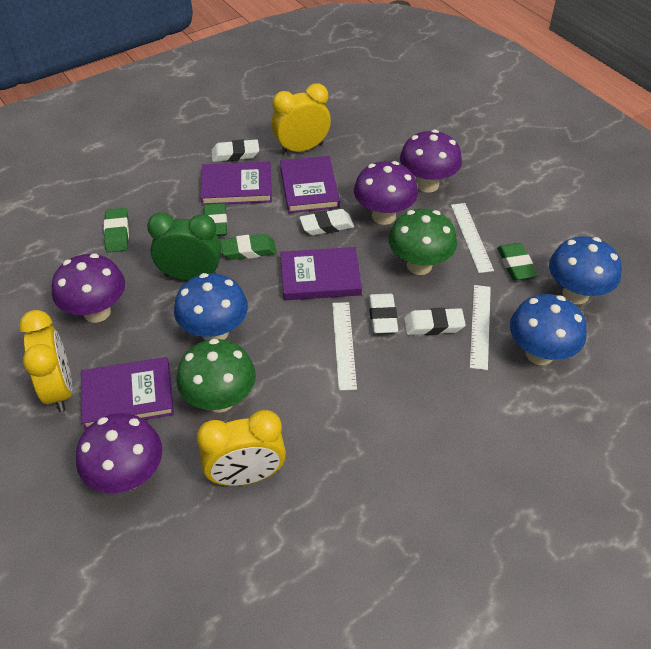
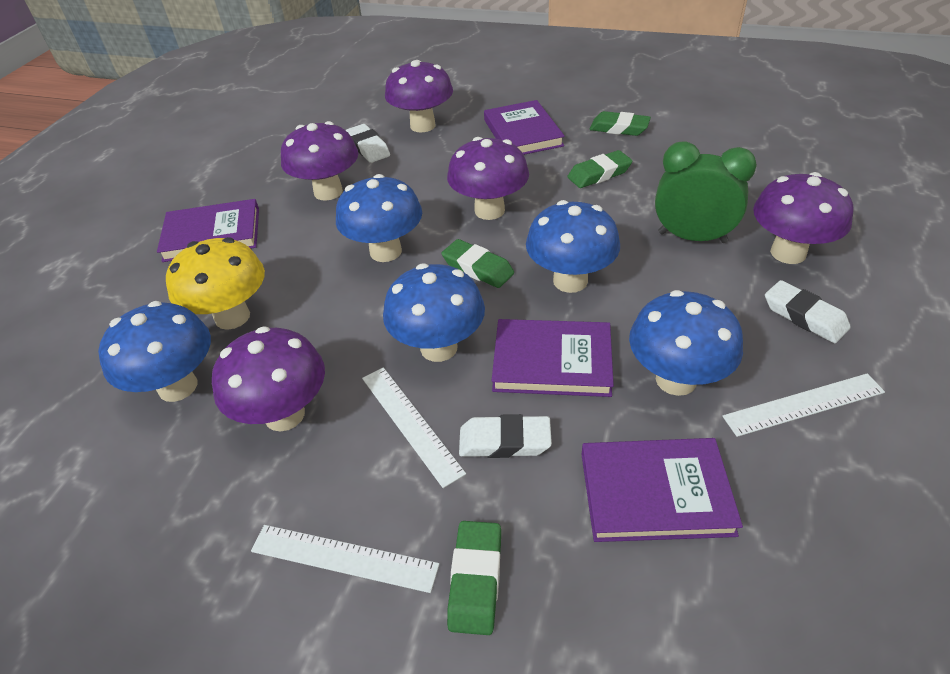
blue mushroom: [174,273,248,341] [510,294,587,365] [549,237,622,304] = 3 -> [98,301,211,402] [336,174,422,262] [383,264,485,362] [526,200,620,293] [629,290,743,396] = 5
green mushroom: [176,339,256,413] [389,209,457,275] = 2 -> none = 0
purple mushroom: [52,254,125,323] [76,413,162,493] [354,161,418,225] [400,130,462,193] = 4 -> [212,326,325,432] [281,121,358,201] [385,60,453,133] [447,137,529,220] [753,172,853,264] = 5
white eraser: [211,139,259,162] [299,209,354,235] [369,293,398,333] [404,308,466,335] = 4 -> [345,124,390,163] [459,414,552,458] [765,280,851,343] = 3
yellow clock: [19,310,72,412] [197,410,286,486] [272,83,331,155] = 3 -> none = 0
yellow mushroom: none = 0 -> [166,237,265,330] = 1

